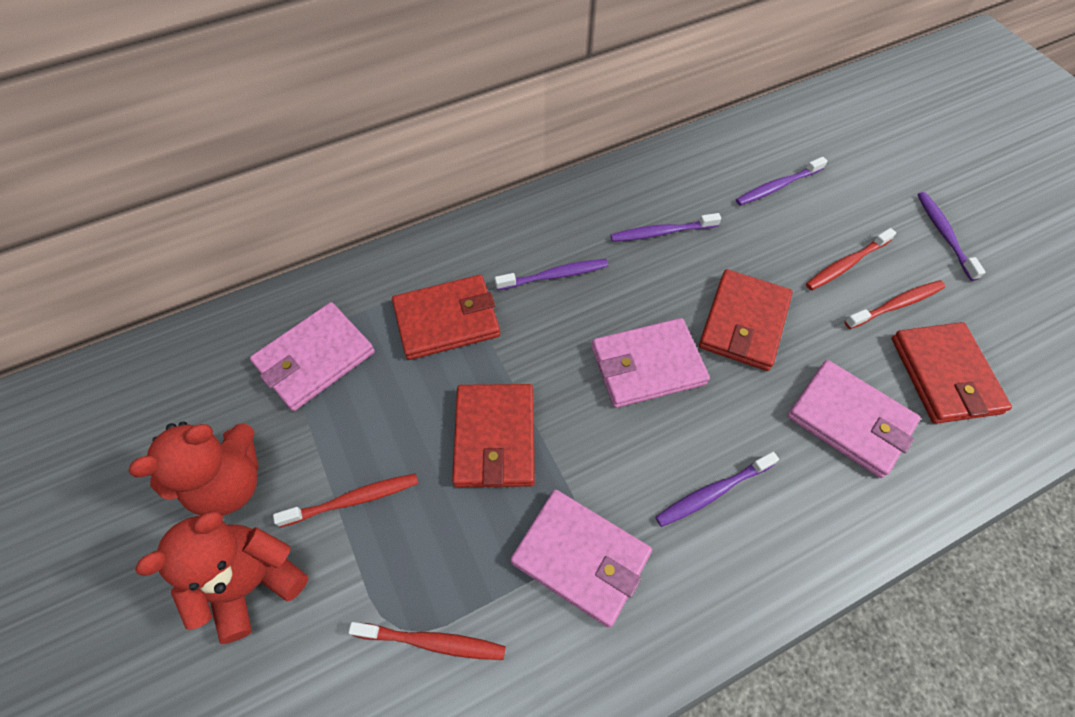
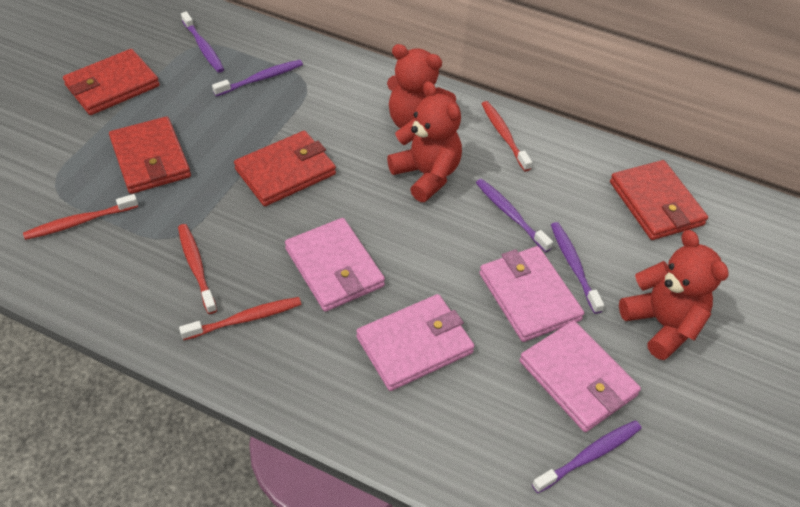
red teddy bear: [129,422,259,516] [135,511,308,644] = 2 -> [387,44,456,128] [387,81,462,202] [619,230,729,360] = 3

